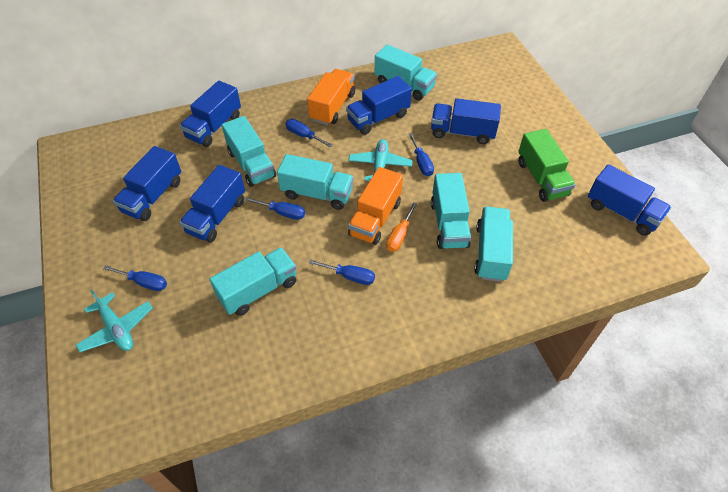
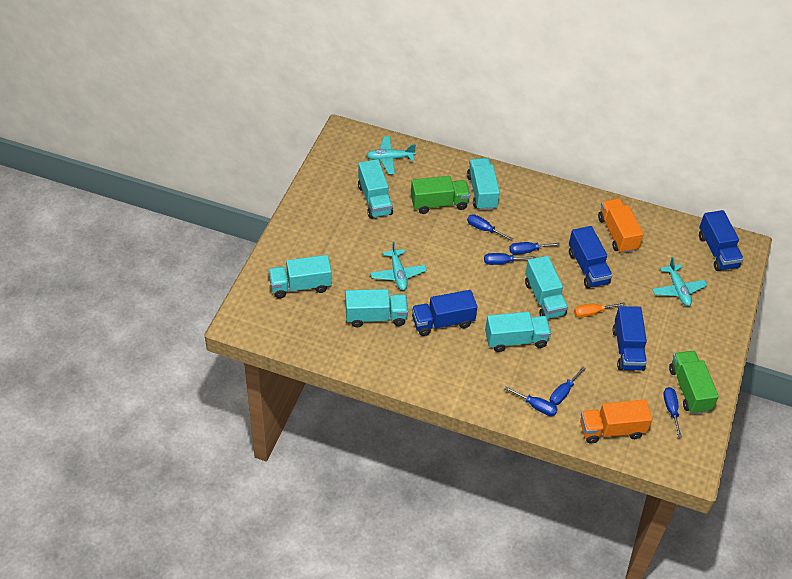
blue screwdriver: [103,265,167,291] [245,197,305,220] [285,119,333,148] [309,260,375,285] [409,133,434,176] = 5 -> [467,214,513,241] [484,253,536,265] [505,386,557,416] [509,242,560,255] [550,367,586,405] [663,387,682,437] = 6
blue truck: [113,146,181,221] [180,81,241,147] [180,165,245,243] [346,76,412,135] [431,98,501,144] [588,164,671,236] = 6 -> [412,290,477,336] [569,226,612,288] [612,306,647,371] [699,210,743,271] = 4
green truck: [518,129,576,202] = 1 -> [411,176,470,214] [669,351,719,414] = 2
turquoise plane: [76,290,153,352] [349,139,413,181] = 2 -> [366,136,416,174] [370,241,427,290] [652,257,707,306] = 3

